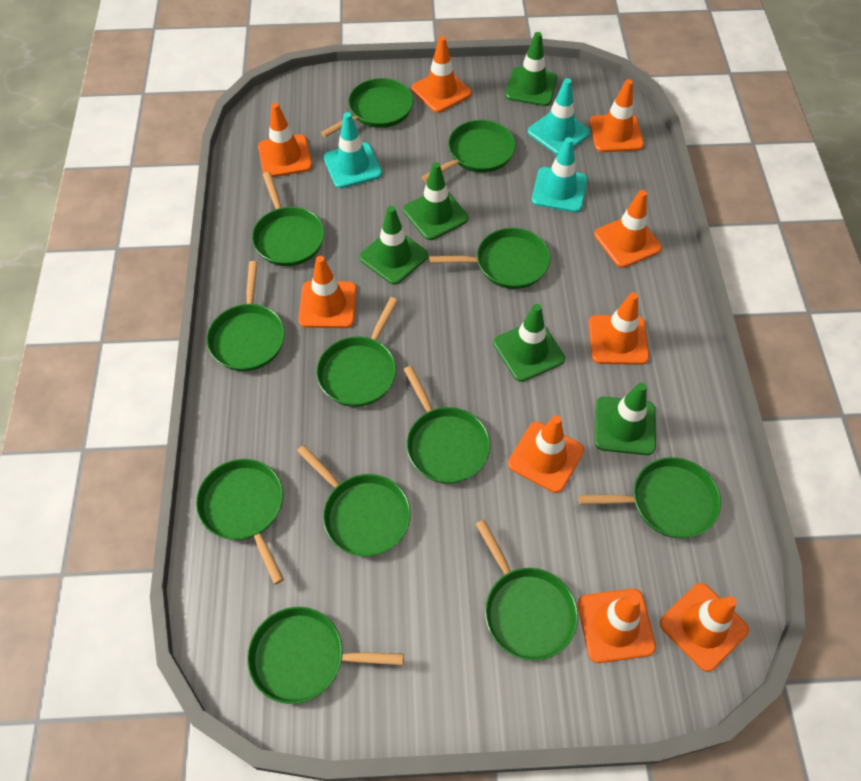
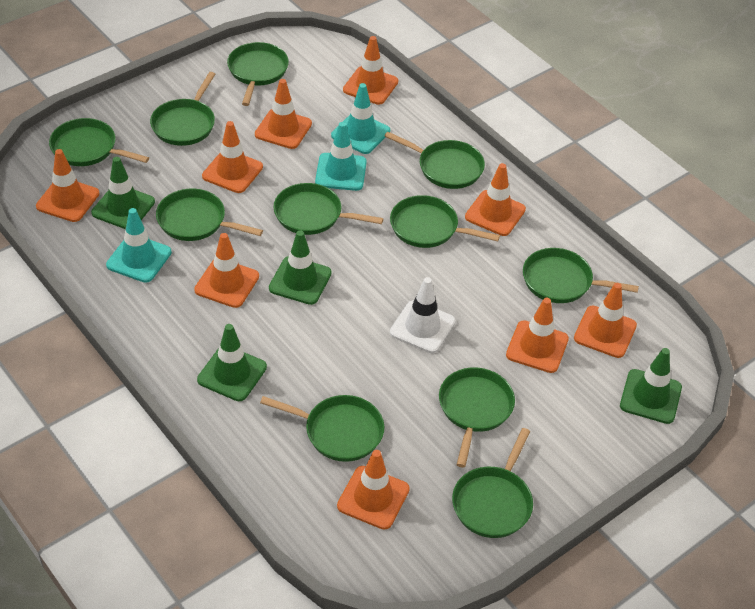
green pan: [196,459,284,585] [206,261,285,371] [247,607,404,704] [252,172,325,266] [297,445,411,556] [316,297,398,407] [321,78,413,137] [403,366,490,483] [421,120,516,182] [429,228,551,289] [475,520,578,661] [578,457,721,538] = 12 -> [49,118,149,166] [150,72,215,146] [156,189,263,241] [227,42,289,106] [260,395,384,462] [273,183,383,235] [384,132,485,189] [390,195,500,248] [439,368,515,468] [452,428,533,538] [523,248,639,303] = 11
green traffic cone: [359,206,428,285] [403,162,469,240] [493,304,565,382] [505,32,557,106] [595,383,656,455] = 5 -> [91,157,155,229] [197,324,267,401] [269,230,332,305] [620,348,682,424] = 4
white traffic cone: none = 0 -> [390,277,456,353] = 1

